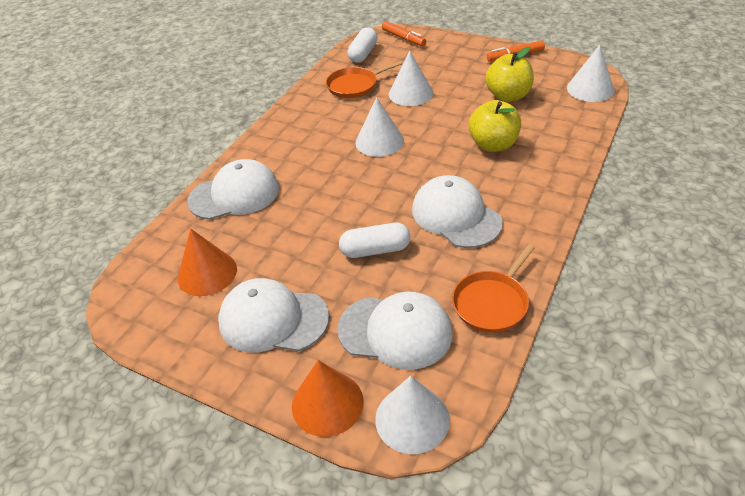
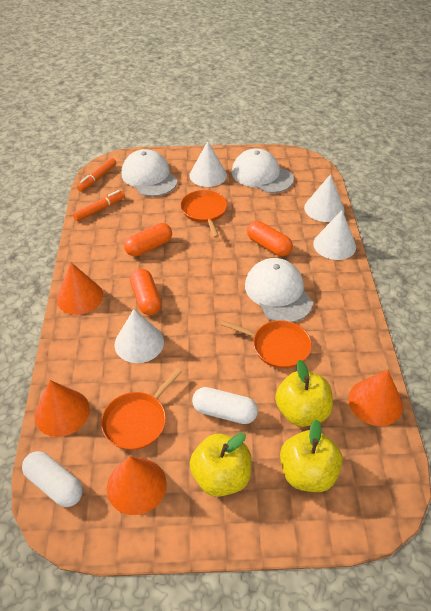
orange capsule: none = 0 -> [124,223,172,256] [130,269,162,315] [247,221,293,256] = 3
orange cone: [178,229,237,296] [292,360,364,437] = 2 -> [34,380,90,437] [57,263,103,315] [107,456,167,515] [348,370,403,426] = 4
orange pan: [326,61,403,98] [452,244,535,332] = 2 -> [101,368,182,450] [180,190,227,238] [221,320,312,369] = 3
white cap: [188,159,279,220] [218,278,329,352] [337,292,452,370] [412,175,503,248] = 4 -> [122,149,178,197] [232,148,294,193] [245,258,313,322] = 3
yellow apple: [468,100,521,152] [485,47,534,102] = 2 -> [190,433,251,497] [275,359,333,427] [280,419,343,492] = 3

